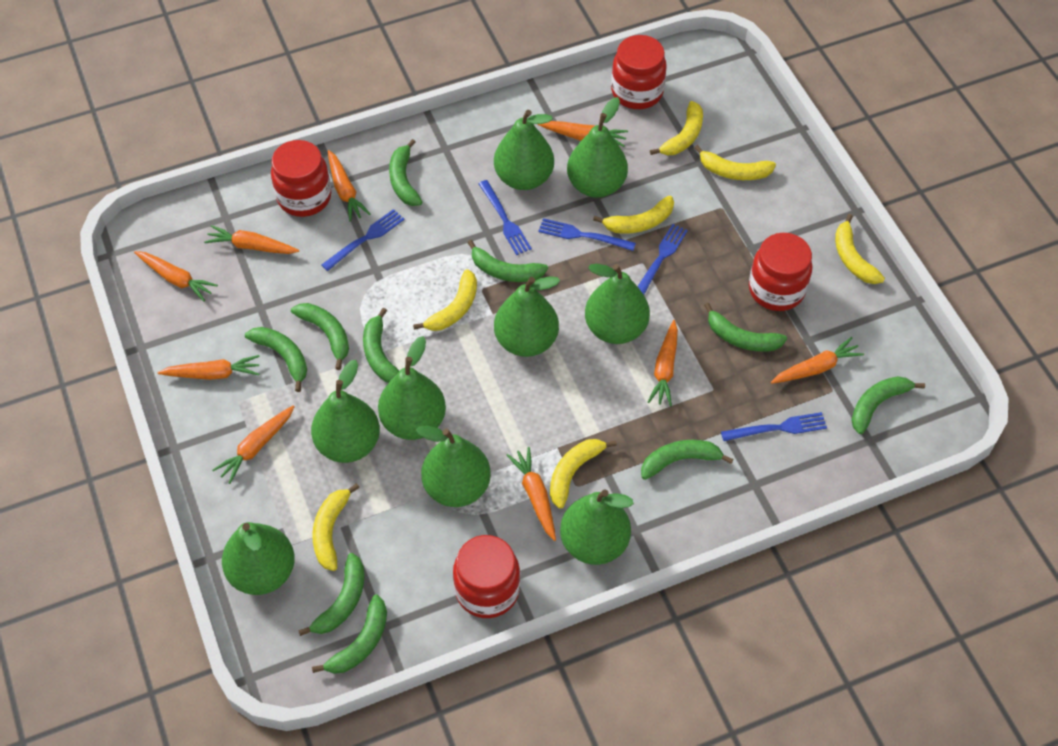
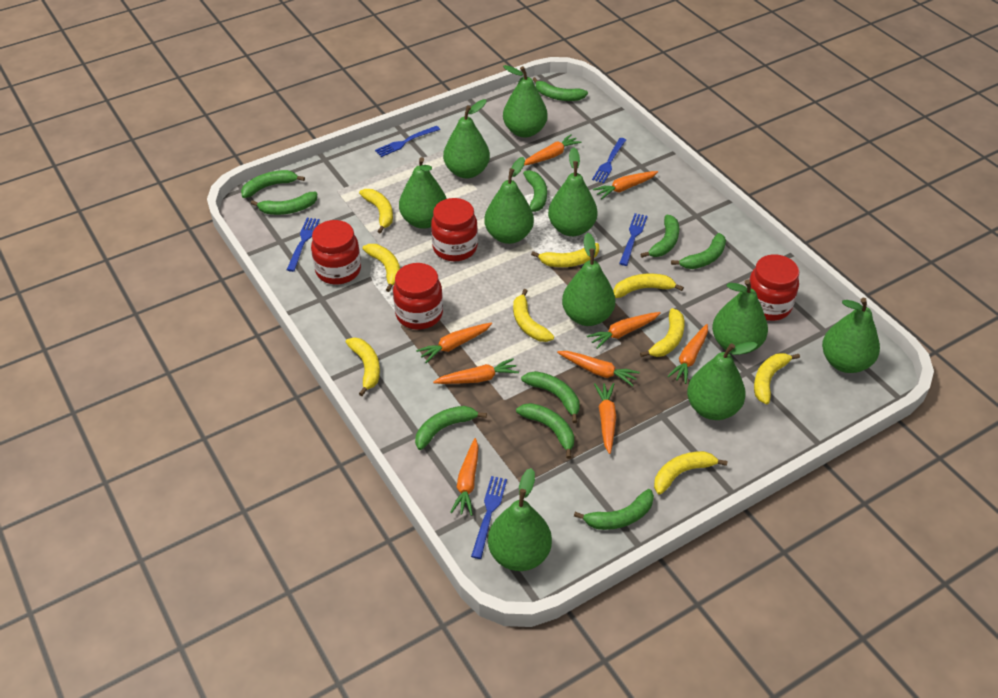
green pear: [222,522,295,595] [311,360,380,463] [378,336,446,440] [416,426,491,507] [494,110,554,190] [494,276,560,357] [560,489,634,565] [567,97,628,198] [585,264,650,344] = 9 -> [399,157,447,229] [443,99,490,179] [484,157,534,244] [488,468,552,571] [503,65,548,138] [548,147,598,236] [562,233,615,326] [687,342,758,420] [712,279,768,354] [822,298,880,373] = 10
yellow banana: [312,483,360,571] [413,269,477,331] [550,439,617,509] [593,196,674,234] [650,101,703,155] [694,145,776,180] [835,214,885,284] = 7 -> [346,337,380,396] [359,189,393,234] [362,244,400,292] [513,289,554,342] [531,243,599,267] [613,274,684,298] [640,308,685,357] [654,451,727,495] [754,353,800,404] = 9

